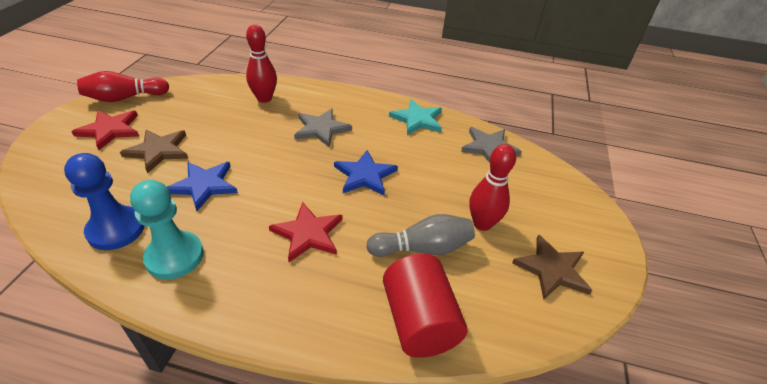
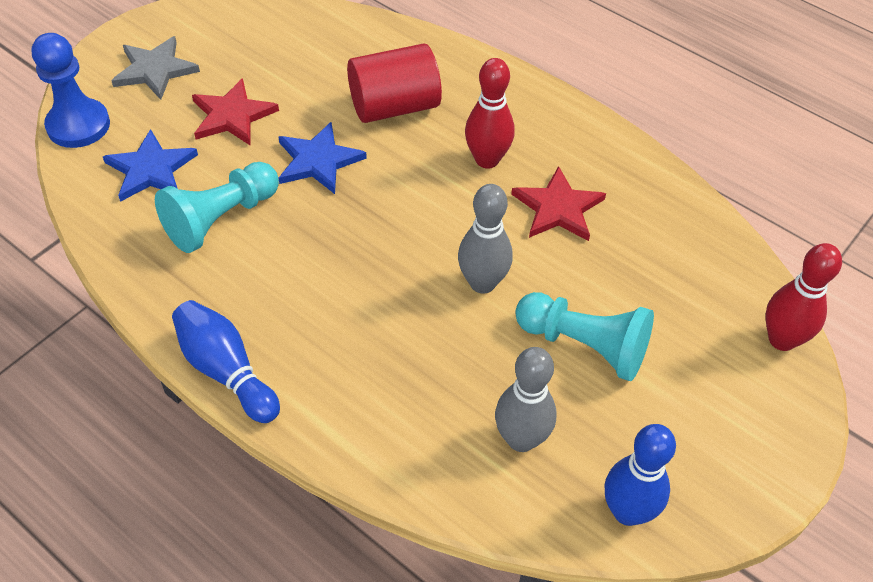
blue bowling pin: none = 0 -> [172,300,280,423] [605,424,676,526] = 2
brown star: [120,130,188,173] [512,235,592,300] = 2 -> none = 0
grey bowling pin: [366,214,475,257] = 1 -> [458,184,513,293] [495,347,556,452] = 2
grey star: [294,108,352,147] [461,127,522,163] = 2 -> [111,36,200,100] = 1
red bowling pin: [77,71,169,102] [246,25,277,103] [469,144,516,231] = 3 -> [465,58,514,169] [765,243,842,351] = 2
turquoise pawn: [130,180,204,279] = 1 -> [155,162,279,253] [515,292,654,381] = 2
turquoise star: [389,99,442,135] = 1 -> none = 0

